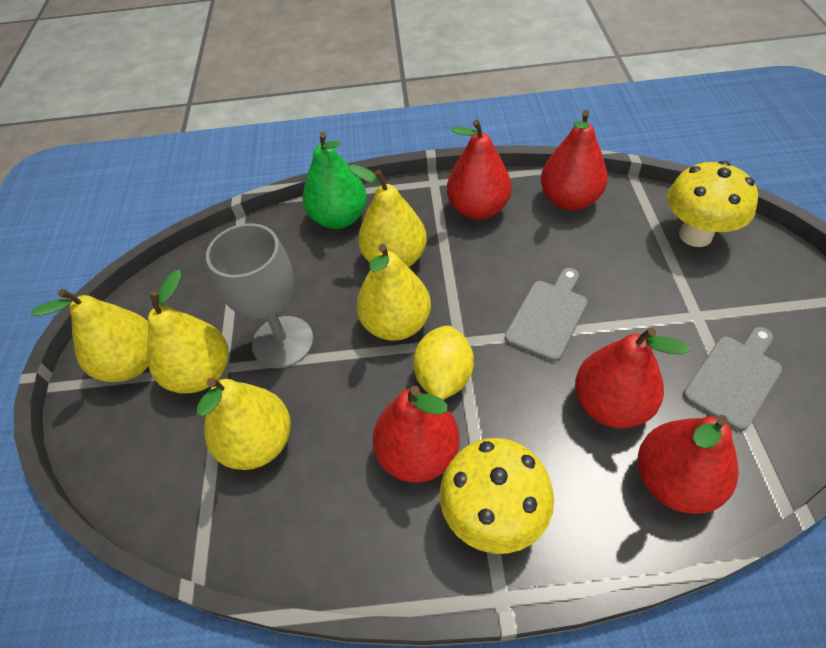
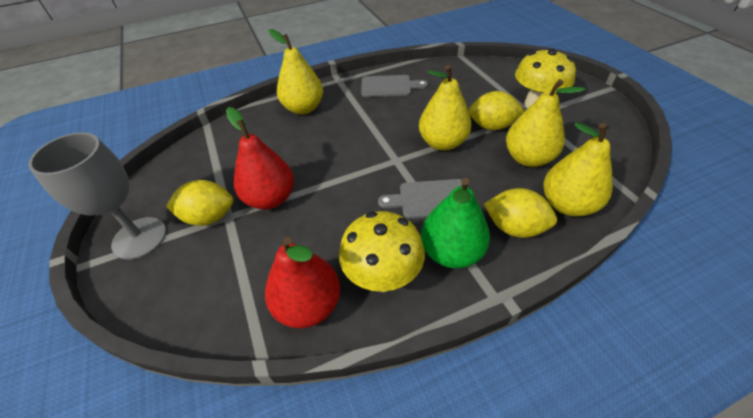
red pear: [373,386,460,483] [447,120,512,220] [541,110,608,210] [575,328,690,429] [638,415,739,514] = 5 -> [226,107,294,209] [265,237,340,328] = 2
yellow lemon: [413,325,474,400] = 1 -> [166,180,233,226] [468,91,524,130] [484,188,557,238] = 3
yellow pear: [31,289,149,382] [147,270,228,394] [197,378,291,470] [349,164,427,267] [357,244,431,341] = 5 -> [269,29,323,114] [419,65,472,151] [506,79,585,167] [543,123,613,216] = 4

